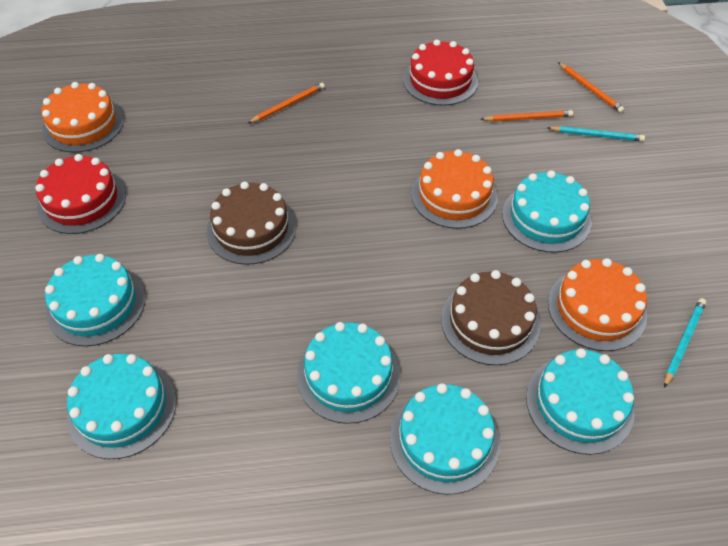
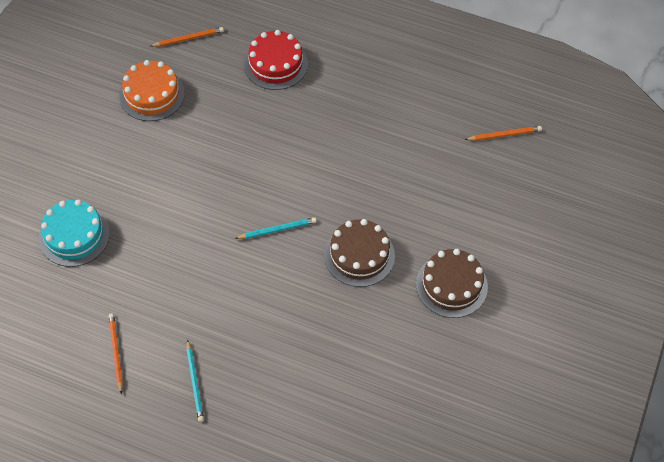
orange cake: [41,82,124,153] [411,149,498,229] [548,258,647,351] = 3 -> [119,60,185,121] = 1
red cake: [35,154,126,234] [403,40,478,106] = 2 -> [244,30,308,90] = 1
turquoise cake: [45,254,146,346] [67,354,177,459] [297,322,401,424] [390,383,500,495] [502,170,592,253] [526,348,634,455] = 6 -> [39,200,110,267] = 1

